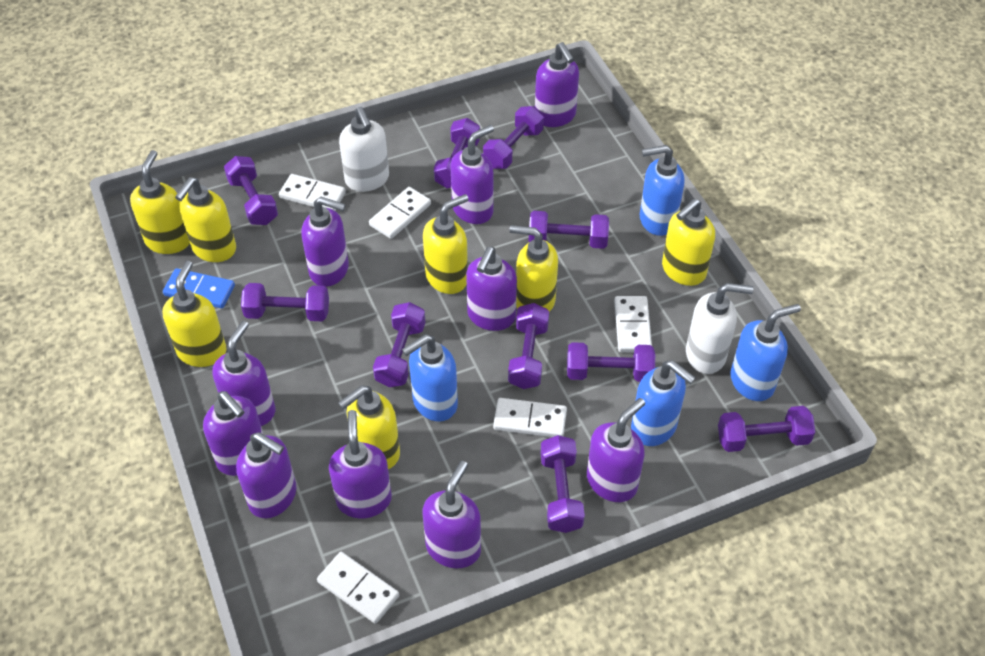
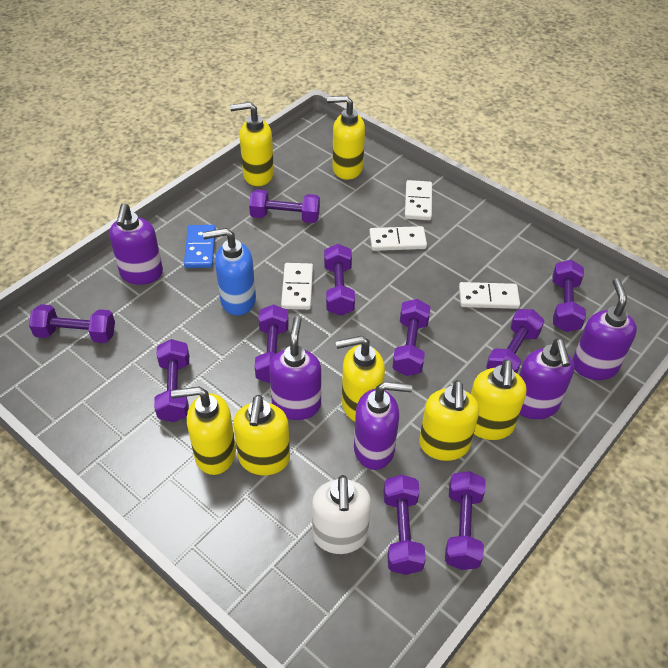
blue soap dispenser: [402,334,458,422] [631,360,696,446] [640,145,685,236] [730,304,801,401] = 4 -> [203,228,256,316] = 1
purple soap dispenser: [203,391,264,476] [212,321,276,426] [236,432,296,518] [301,197,349,287] [329,410,392,518] [422,461,481,568] [450,125,494,224] [466,247,517,331] [535,42,579,127] [587,398,645,502] = 10 -> [109,203,163,285] [269,316,321,420] [354,382,412,470] [519,339,574,419] [572,278,637,380] = 5
white domino: [279,174,346,211] [317,552,399,624] [369,187,431,239] [493,398,567,437] [614,296,652,352] = 5 -> [281,263,313,310] [369,226,427,251] [405,180,432,220] [459,282,520,309] = 4
white soap dispenser: [339,107,389,192] [686,283,754,374] = 2 -> [312,475,371,554] = 1

